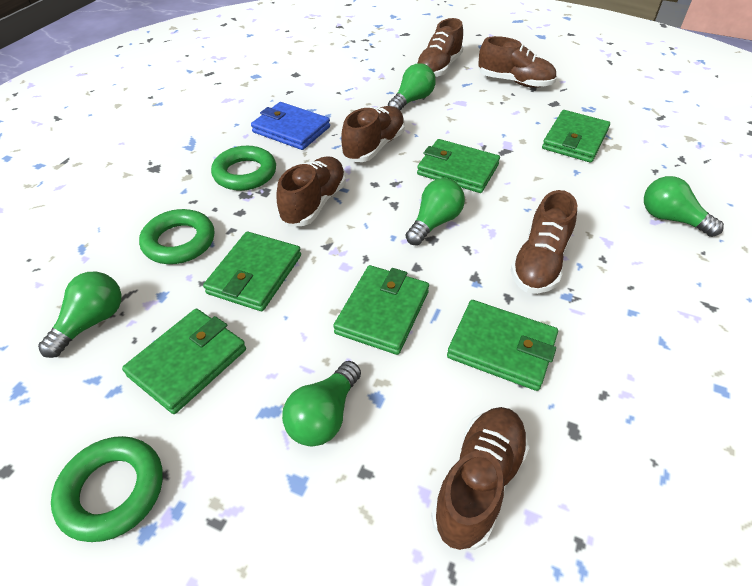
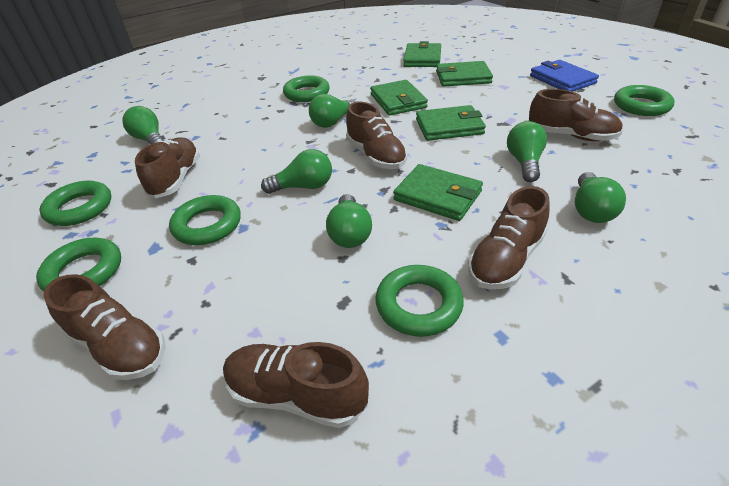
green light bulb: [38,272,122,358] [282,361,361,447] [388,63,436,110] [405,178,465,245] [644,176,724,237] = 5 -> [122,106,164,144] [261,149,332,194] [309,94,357,128] [326,194,372,248] [507,121,547,182] [575,172,626,223] = 6
green ring: [51,436,163,542] [139,209,214,264] [211,146,276,191] = 3 -> [36,238,121,292] [39,181,111,226] [169,195,241,245] [283,76,330,102] [375,265,464,337] [614,85,674,116] = 6
green wallet: [122,309,246,414] [203,232,301,311] [333,265,429,355] [417,139,500,193] [447,300,558,391] [542,110,610,163] = 6 -> [370,80,428,116] [393,164,483,221] [403,41,441,67] [416,105,486,141] [436,61,493,87] = 5

